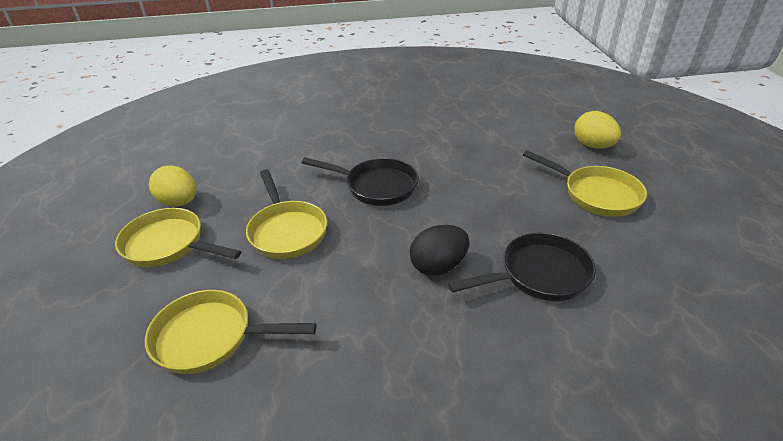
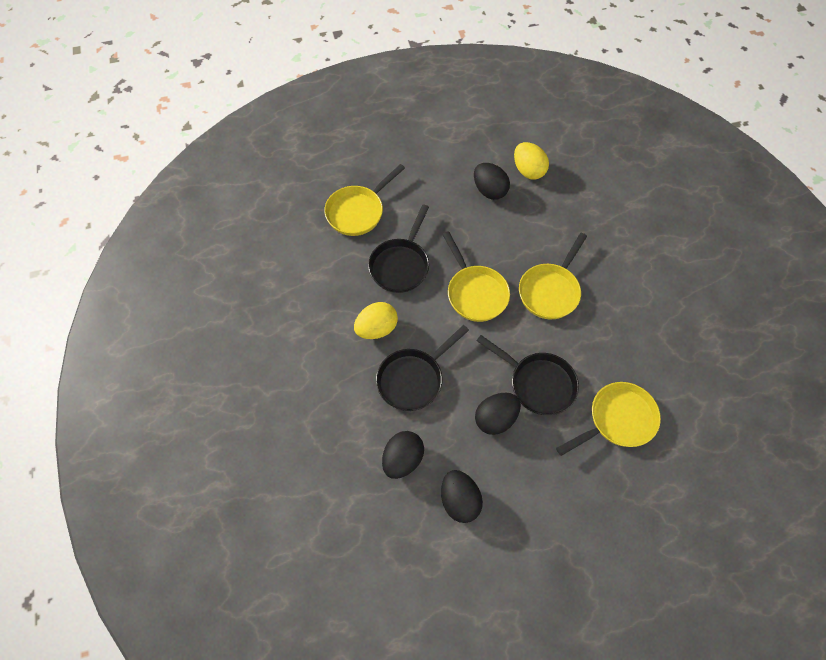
black egg: [410,225,469,276] = 1 -> [382,431,424,479] [441,470,483,523] [474,163,510,200] [475,393,521,435] = 4
black pan: [301,157,419,206] [448,233,596,301] = 2 -> [368,204,429,293] [376,325,469,411] [477,335,579,415] = 3

